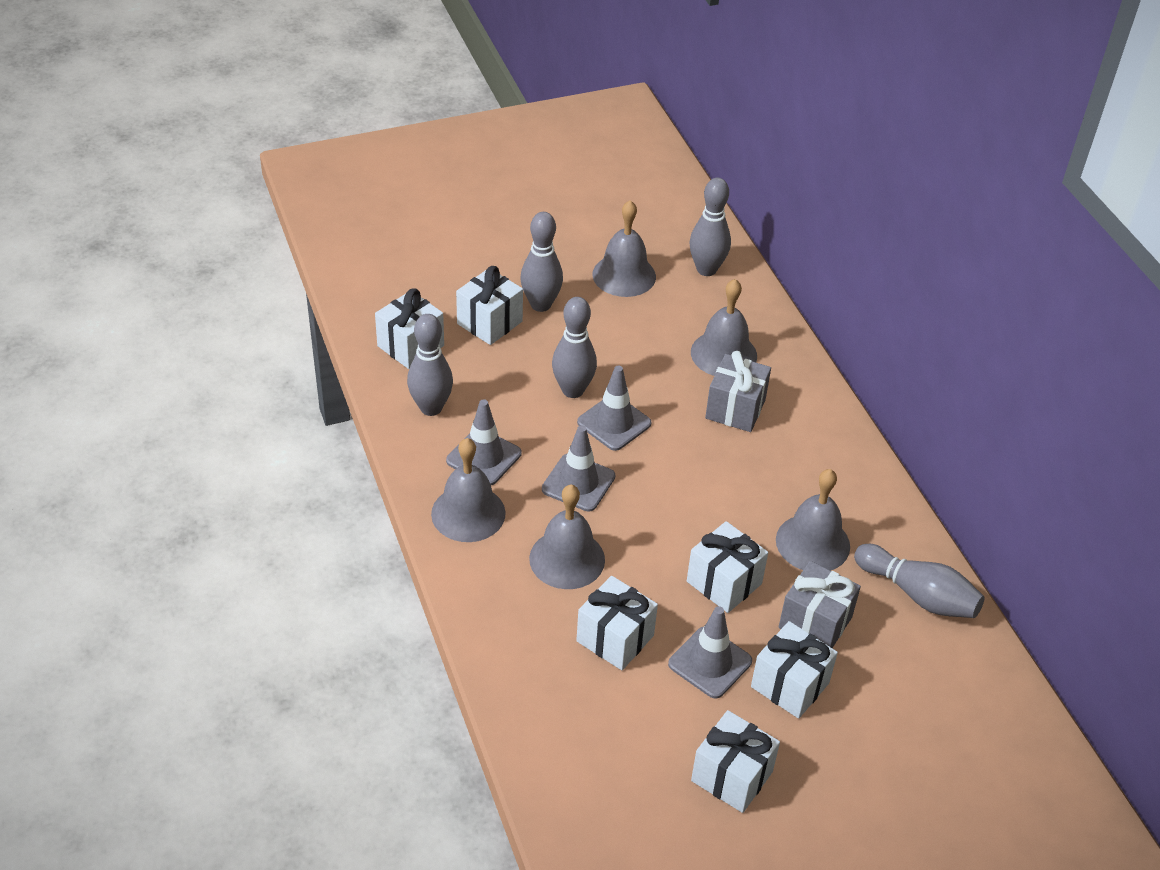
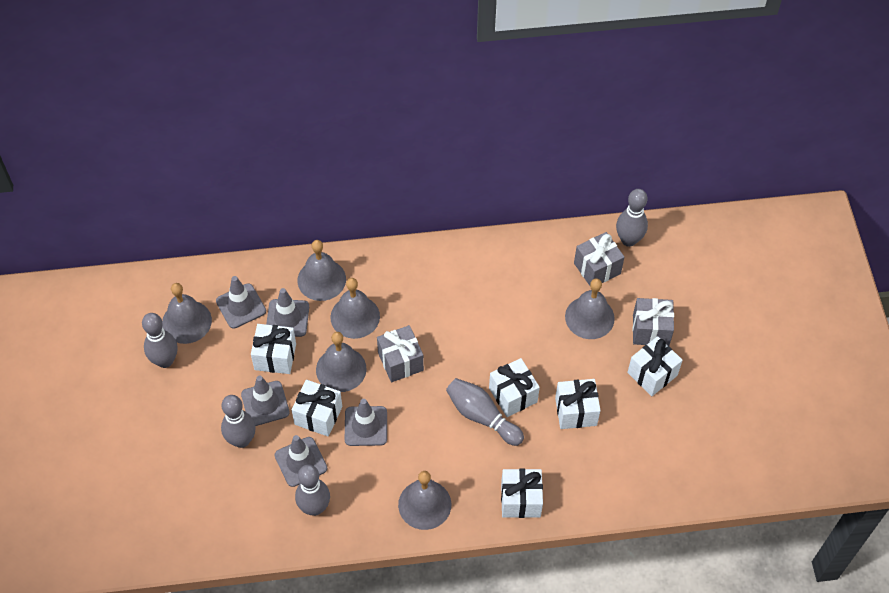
grey bell: [431,438,506,542] [529,484,605,589] [592,200,656,297] [691,279,757,376] [776,469,850,571] = 5 -> [162,283,212,344] [298,240,346,301] [316,332,367,392] [331,278,380,339] [398,471,451,530] [565,278,615,339] = 6
grey gift: [705,351,771,432] [779,561,861,648] = 2 -> [377,325,424,382] [574,232,624,286] [633,298,674,346] = 3
grey traffic cone: [446,399,522,485] [542,425,615,512] [577,365,651,451] [668,606,752,699] = 4 -> [216,276,266,329] [241,375,290,426] [266,288,309,337] [274,435,327,487] [345,399,387,446] = 5

